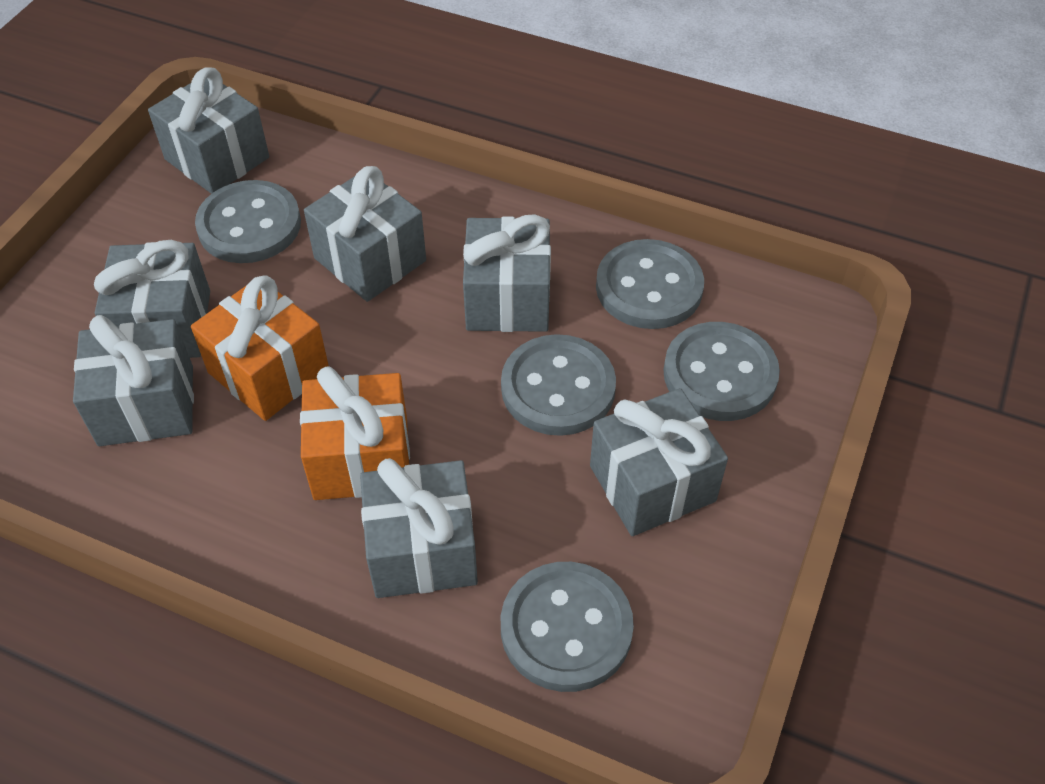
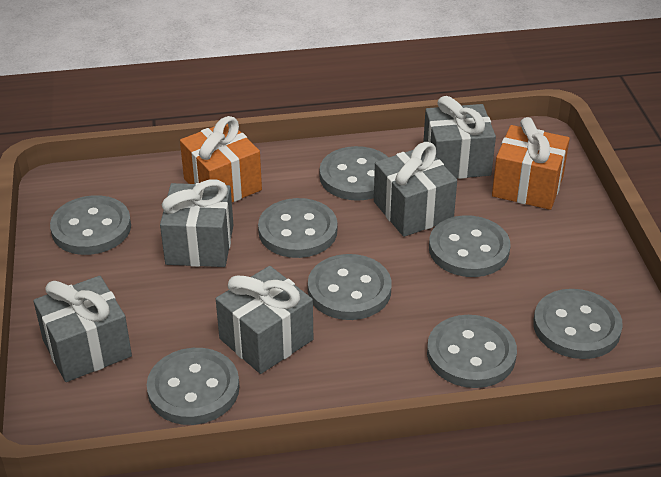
grey button: [195,180,301,263] [501,334,616,436] [501,562,634,692] [596,239,704,329] [663,322,780,421] = 5 -> [50,195,131,255] [147,348,239,425] [258,198,337,258] [308,254,392,320] [320,146,389,201] [427,315,517,388] [429,215,511,277] [533,289,623,359] = 8
grey gift: [73,315,194,446] [94,240,210,358] [148,67,269,194] [304,166,426,302] [360,458,478,598] [463,214,551,332] [590,388,728,536] = 7 -> [33,276,132,382] [160,179,233,267] [216,266,313,374] [374,142,457,237] [423,96,496,179] = 5

